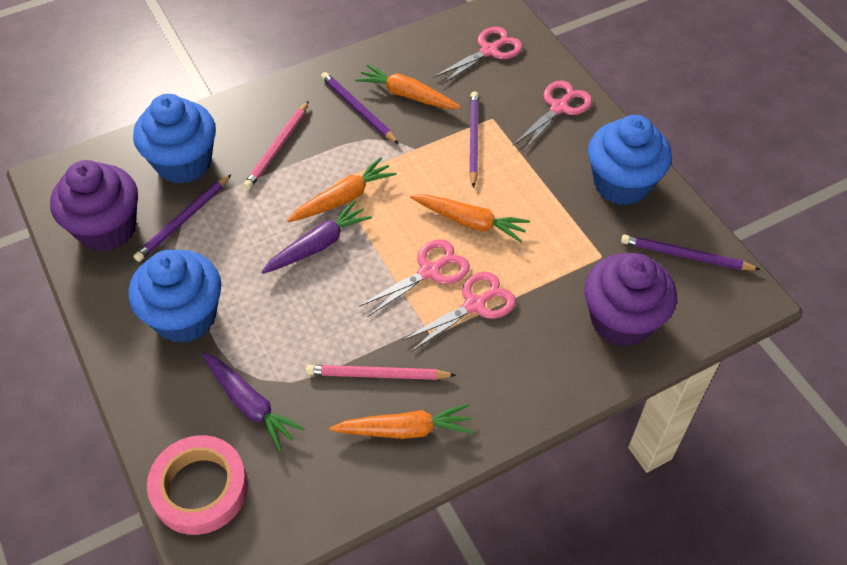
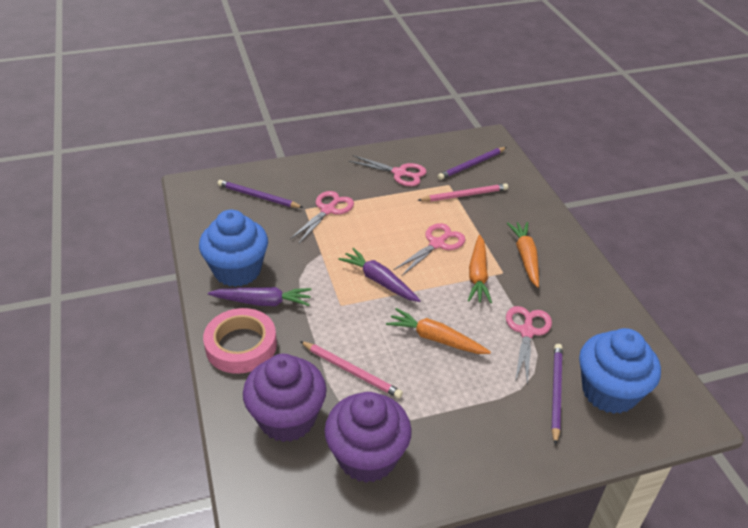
blue cupcake: [128,250,221,343] [133,94,216,184] [588,115,672,205] = 3 -> [199,210,268,287] [579,328,661,414] = 2
orange carrot: [288,157,397,222] [329,404,473,439] [355,64,461,109] [410,194,530,242] = 4 -> [386,308,491,354] [468,235,492,303] [507,222,539,288] = 3
purple pencil: [133,174,231,262] [321,72,399,144] [469,91,479,188] [621,235,761,270] = 4 -> [218,180,304,208] [438,147,507,180] [551,344,563,445] = 3

